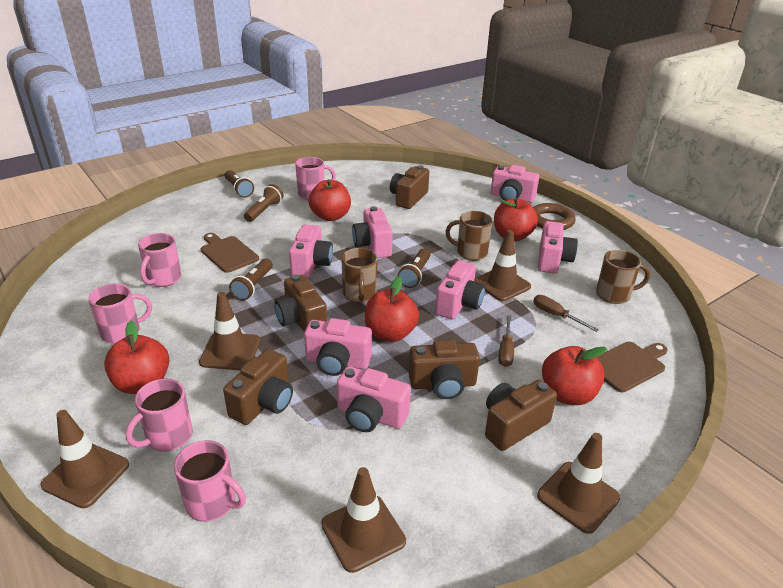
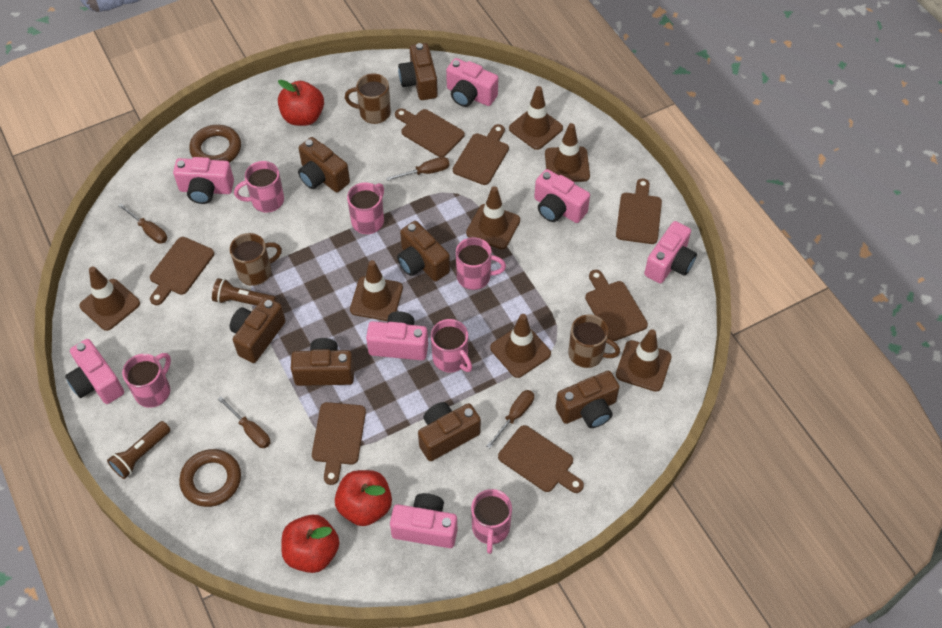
brown camera: [223,349,293,425] [274,275,327,332] [390,165,429,209] [409,340,480,399] [485,380,557,451] = 5 -> [230,297,286,363] [291,338,354,386] [298,137,350,193] [397,221,450,282] [398,43,438,100] [418,402,481,461] [556,371,620,428] = 7
brown cutting board: [201,233,259,273] [597,342,668,392] = 2 -> [150,237,214,305] [312,402,366,485] [395,108,465,157] [453,124,509,185] [498,425,584,493] [585,270,648,341] [616,178,662,244] = 7
brown flashlight: [224,170,254,198] [229,259,273,301] [244,184,284,222] [397,248,430,288] = 4 -> [107,421,170,479] [212,278,276,306] = 2
brown ring: [533,203,576,230] = 1 -> [179,449,241,507] [189,125,241,163] = 2
brown screwdriver: [498,315,514,367] [533,295,599,332] = 2 -> [118,203,167,244] [218,397,271,448] [386,157,450,181] [487,390,534,448] = 4
brown traffic cone: [40,410,129,508] [199,292,260,370] [321,467,406,573] [474,230,531,301] [537,433,620,534] = 5 -> [80,266,140,331] [350,260,403,321] [466,186,520,249] [490,314,551,378] [509,86,563,150] [545,123,590,182] [616,329,671,392] = 7
pink mug: [88,284,152,344] [126,379,193,452] [138,233,181,287] [174,440,246,522] [295,157,336,200] = 5 -> [122,353,171,408] [234,161,284,213] [347,182,384,234] [431,319,472,373] [456,237,506,290] [471,489,512,554] = 6
red apple: [104,321,169,394] [309,179,351,221] [365,276,419,342] [494,198,538,241] [542,346,607,405] = 5 -> [278,80,324,126] [281,515,339,573] [335,470,392,526] = 3

